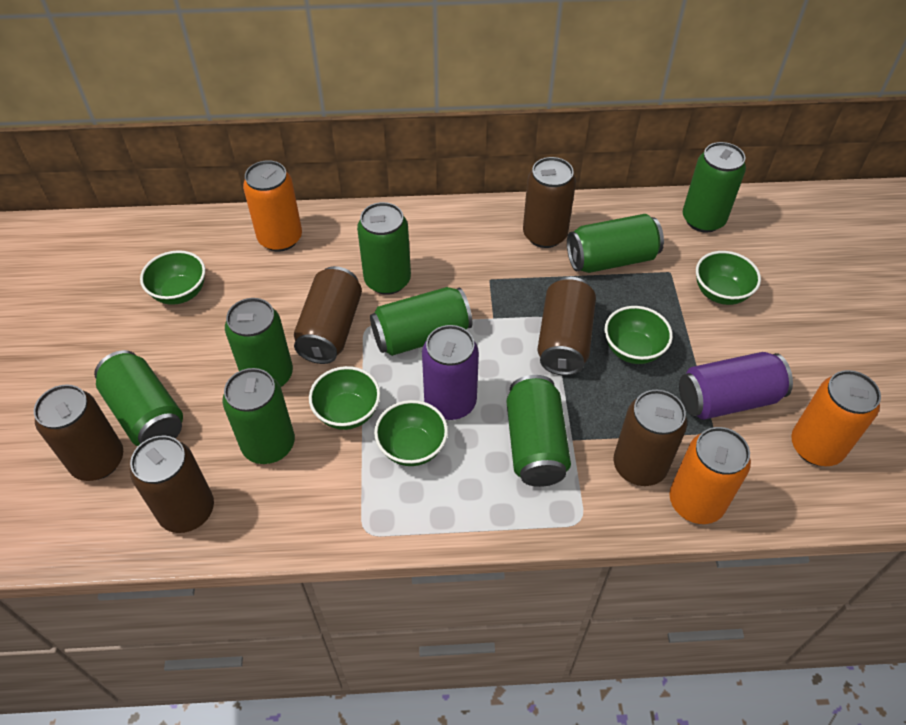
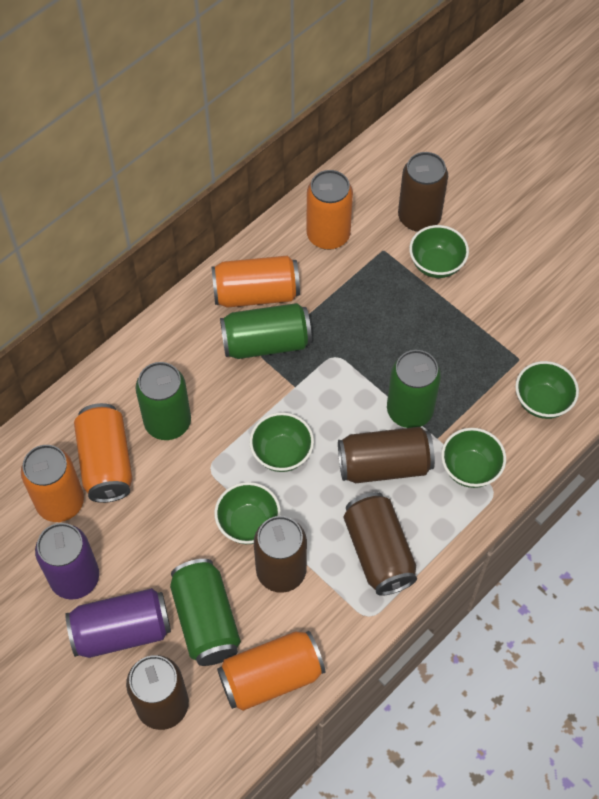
brown can: [34,384,123,481] [130,436,214,533] [294,266,362,364] [523,157,576,248] [537,277,596,375] [614,390,687,486] = 6 -> [126,655,189,730] [254,516,307,593] [338,427,435,483] [344,492,417,596] [398,152,448,232] = 5
green can: [94,350,183,446] [222,368,295,464] [225,298,293,387] [357,202,411,295] [370,287,472,356] [507,375,571,487] [567,214,664,273] [683,142,746,233] = 8 -> [136,362,191,440] [170,559,241,666] [220,303,312,359] [387,350,441,428] = 4
orange can: [243,160,302,252] [669,427,751,524] [791,370,881,466] = 3 -> [21,445,84,522] [74,403,133,503] [211,256,300,308] [217,631,325,711] [306,170,353,250] = 5

